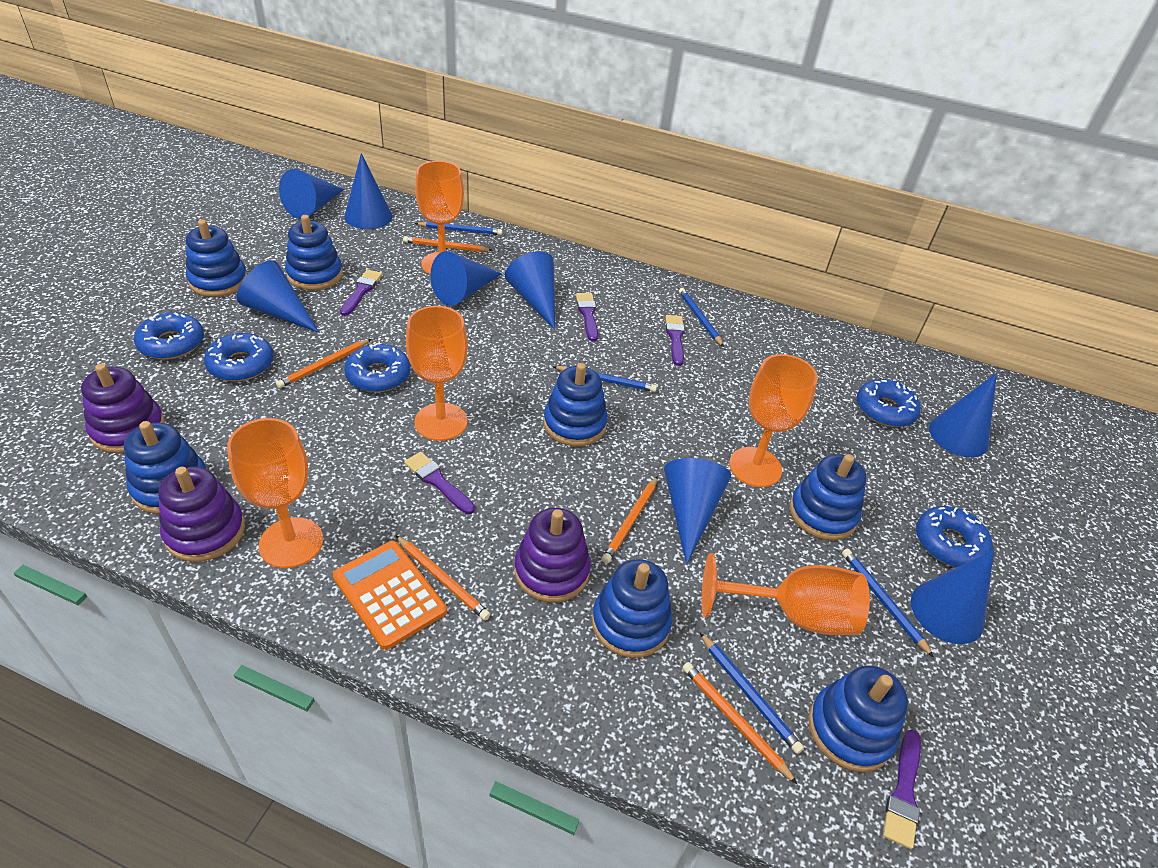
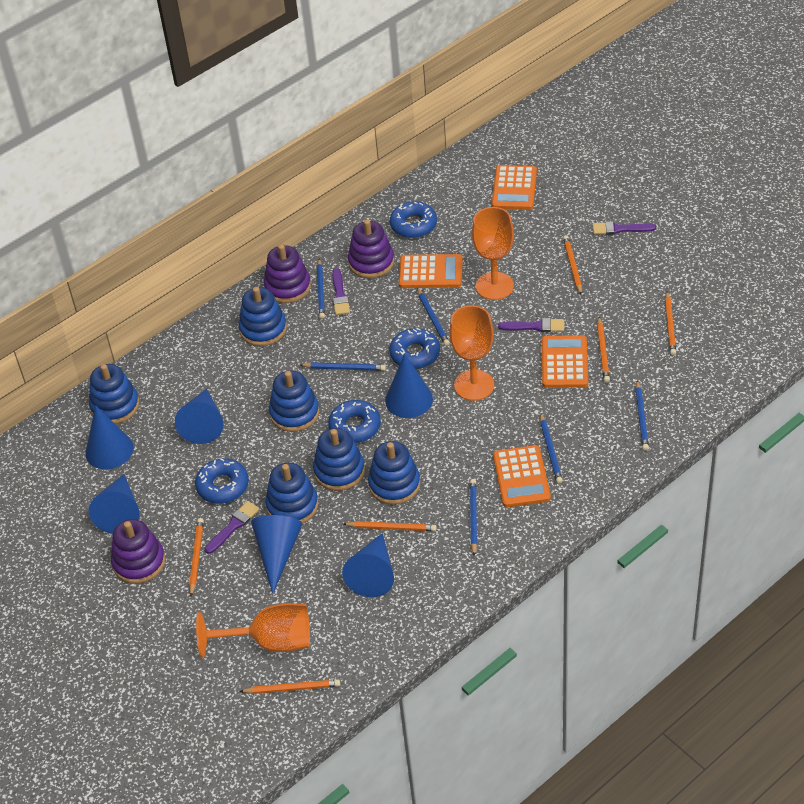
blue cone: [237,260,319,333] [279,169,345,219] [344,153,392,229] [430,251,502,306] [505,252,555,329] [664,458,731,564] [911,550,994,644] [929,373,997,457] = 8 -> [85,405,133,469] [89,474,140,534] [175,389,223,444] [251,515,302,594] [342,533,394,597] [385,354,433,418] = 6
blue donut: [134,312,204,360] [204,333,274,381] [344,343,411,392] [857,379,921,427] [916,506,993,567] = 5 -> [195,458,249,504] [328,400,381,443] [389,328,440,369] [390,201,437,238] = 4
blue pencil: [415,222,502,235] [552,366,657,392] [679,288,724,347] [700,633,804,754] [842,549,934,658] = 5 -> [300,362,386,371] [317,259,325,319] [417,287,450,346] [470,479,477,556] [540,413,563,484] [635,380,649,451] = 6
blue stacking toy: [124,421,206,514] [186,220,247,297] [285,215,343,290] [543,363,608,446] [592,559,672,658] [789,454,867,540] [808,665,908,772] = 7 -> [89,364,139,424] [238,287,287,346] [265,463,318,524] [269,371,319,432] [313,428,365,491] [368,441,420,505] = 6
orange calculator: [333,541,447,650] = 1 -> [399,254,463,288] [492,165,537,210] [493,445,551,507] [542,335,588,388] = 4
orange goblet: [227,418,323,568] [406,306,468,441] [415,161,464,275] [701,553,870,635] [729,354,818,487] = 5 -> [196,603,310,658] [450,305,494,401] [472,207,514,300] = 3
orange pencil: [276,339,371,388] [395,535,490,620] [403,236,493,252] [602,476,658,563] [683,662,797,784] = 5 -> [189,518,204,596] [239,679,340,694] [344,521,437,531] [563,235,582,294] [597,317,610,382] [665,291,676,355] = 6
purple brush: [340,270,382,316] [404,452,475,514] [576,293,598,341] [665,315,685,366] [883,730,921,849] = 5 -> [205,501,260,554] [332,268,350,315] [498,318,564,332] [593,221,656,235] = 4

